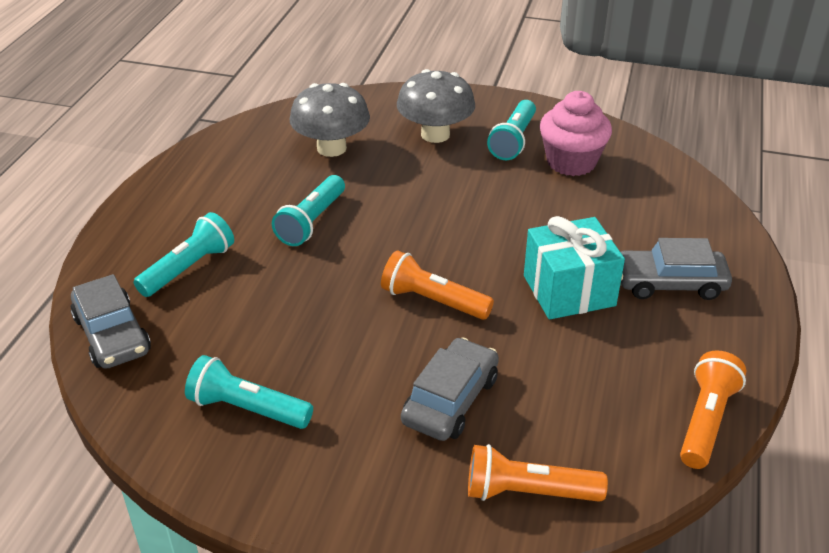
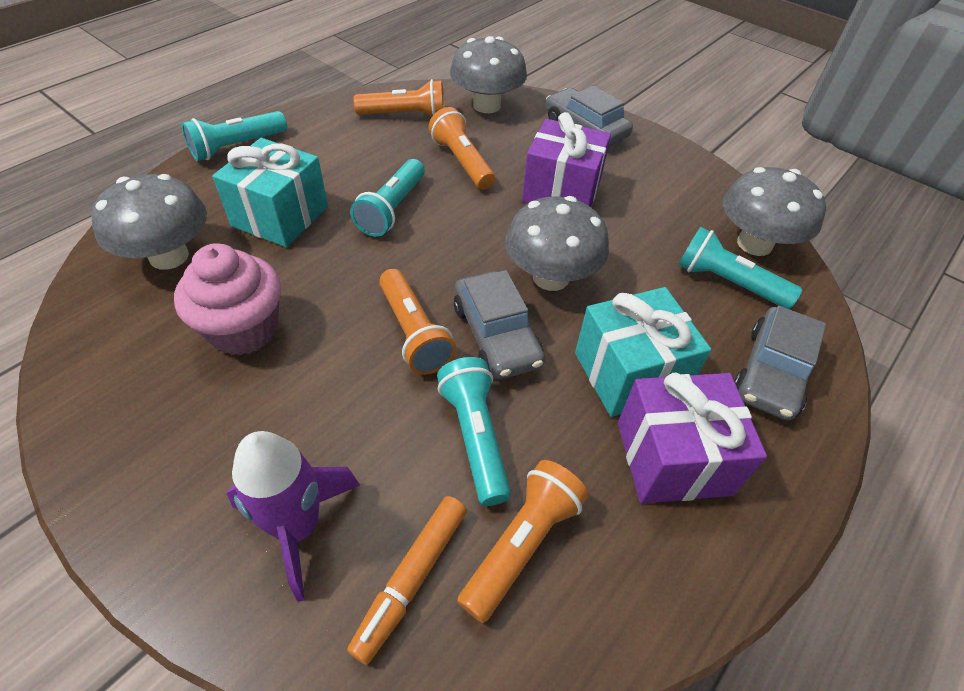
grey mushroom: [289,83,370,157] [397,69,475,143] = 2 -> [91,174,207,270] [450,36,527,113] [505,196,609,291] [723,167,826,256] = 4
orange flashlight: [381,250,494,320] [468,444,608,502] [680,350,747,469] = 3 -> [353,79,445,117] [379,269,457,375] [429,107,495,190] [457,460,589,623] = 4
orange marker: none = 0 -> [347,496,467,665] = 1
purple gift: none = 0 -> [522,112,611,207] [618,373,767,504] = 2
purple rocket: none = 0 -> [226,431,360,602] = 1
turquoise gift: [524,216,625,320] = 1 -> [212,138,328,247] [575,287,711,417] = 2

